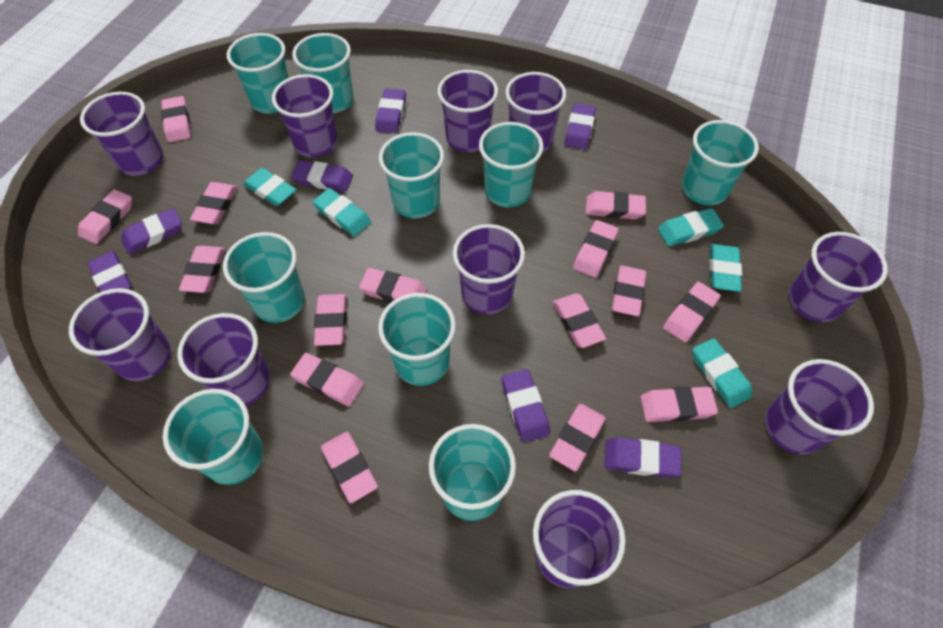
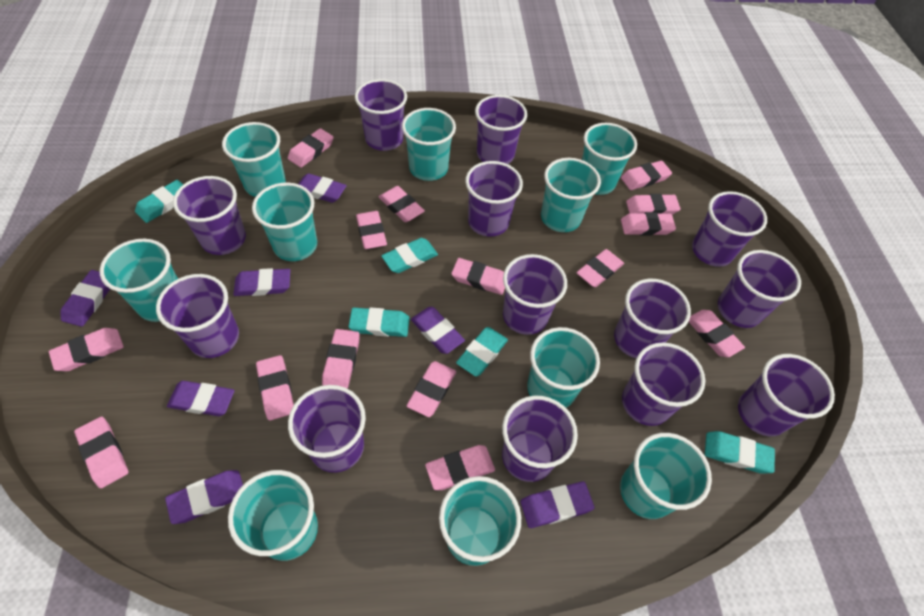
purple cup: [69,288,171,381] [80,92,164,176] [177,313,271,406] [272,74,338,157] [438,70,498,152] [453,224,525,315] [505,72,566,153] [533,490,626,588] [765,359,874,454] [789,232,888,322] = 10 -> [156,274,239,358] [173,176,246,255] [288,385,366,473] [355,79,407,151] [465,161,523,237] [475,95,527,164] [502,396,578,482] [503,254,567,335] [614,279,691,358] [622,343,705,426] [692,191,767,267] [718,250,801,328] [738,354,835,436] = 13
turquoise cup: [163,389,264,485] [223,232,305,323] [227,33,289,114] [292,33,354,113] [378,293,456,386] [379,132,444,218] [429,424,516,521] [479,122,543,207] [682,120,759,205] = 9 -> [99,239,178,322] [222,122,286,197] [228,470,318,561] [252,182,317,261] [402,108,456,181] [439,476,521,566] [527,327,600,408] [541,158,601,232] [582,123,637,195] [620,433,712,519] = 10

